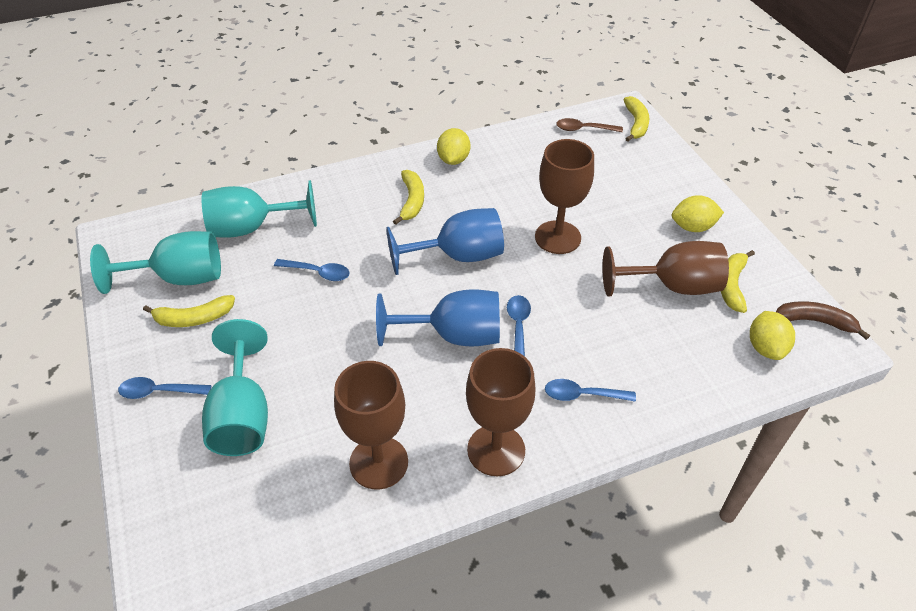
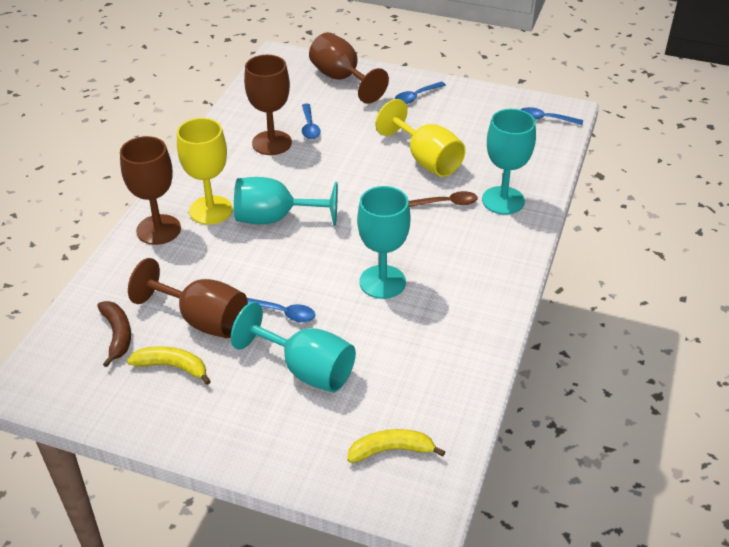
blue goblet: [376,289,500,346] [386,208,504,275] = 2 -> none = 0
turquoise goblet: [90,231,221,294] [202,180,317,238] [202,319,268,456] = 3 -> [231,302,356,392] [234,177,338,226] [357,186,410,299] [482,109,536,215] = 4
yellow banana: [143,295,235,327] [393,170,424,225] [623,96,650,142] [721,250,755,313] = 4 -> [127,346,211,385] [347,429,445,463] = 2
yellow goblet: none = 0 -> [177,118,232,225] [376,99,466,177] = 2
yellow lemon: [437,128,471,165] [672,196,724,232] [750,311,795,360] = 3 -> none = 0

